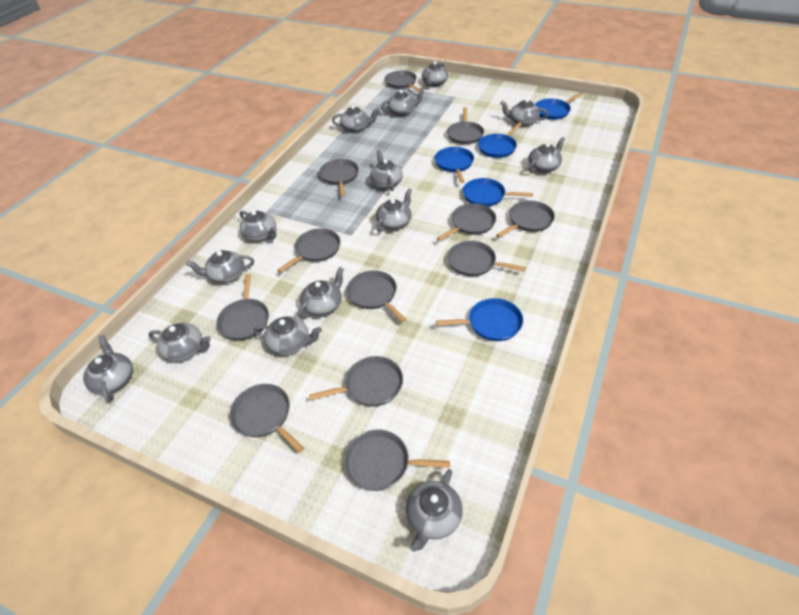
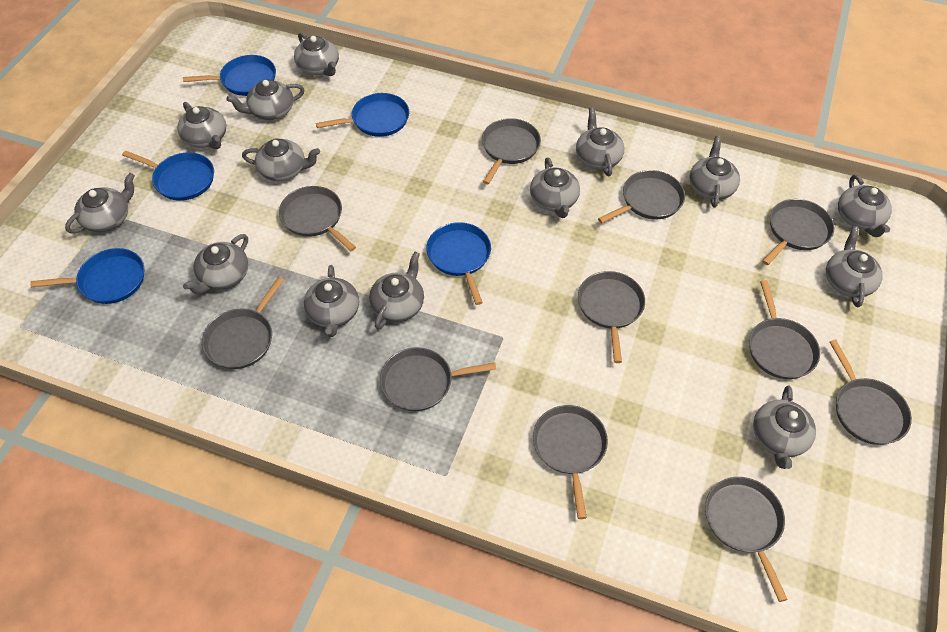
grey pan: [216,274,269,341] [230,384,304,453] [277,228,340,273] [309,356,403,406] [319,159,359,196] [344,430,450,491] [347,270,407,322] [384,70,421,91] [437,203,496,241] [447,107,484,144] [447,241,526,276] [496,201,555,238] = 12 -> [202,277,284,369] [279,186,356,251] [380,347,496,411] [482,118,541,184] [533,405,608,519] [578,271,645,363] [598,170,685,223] [705,477,788,602] [749,280,820,379] [762,199,834,265] [829,340,912,445] = 11

